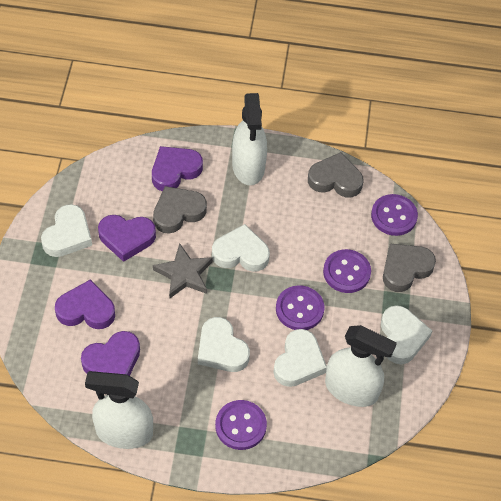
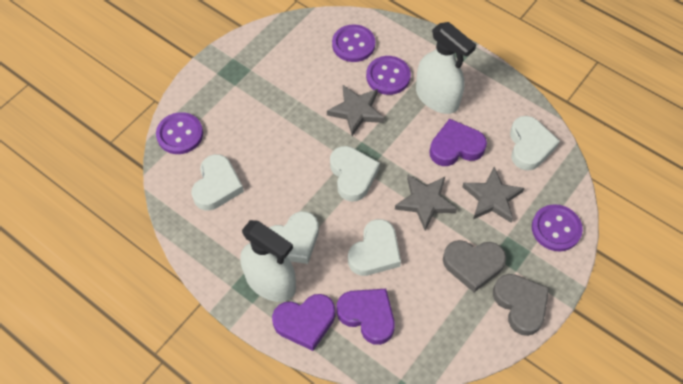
grey heart: [153,186,207,234] [308,152,364,197] [383,244,436,292] = 3 -> [443,240,506,292] [493,274,549,336] = 2
grey star: [153,243,213,299] = 1 -> [327,85,384,136] [395,175,457,230] [462,167,524,223] = 3
purple heart: [55,279,115,329] [81,331,140,376] [98,215,156,262] [152,146,203,191] = 4 -> [272,294,335,351] [336,289,395,345] [429,119,487,166] = 3
white spray bottle: [85,371,153,449] [232,93,267,185] [325,325,397,407] = 3 -> [240,220,296,302] [416,22,476,114] = 2

